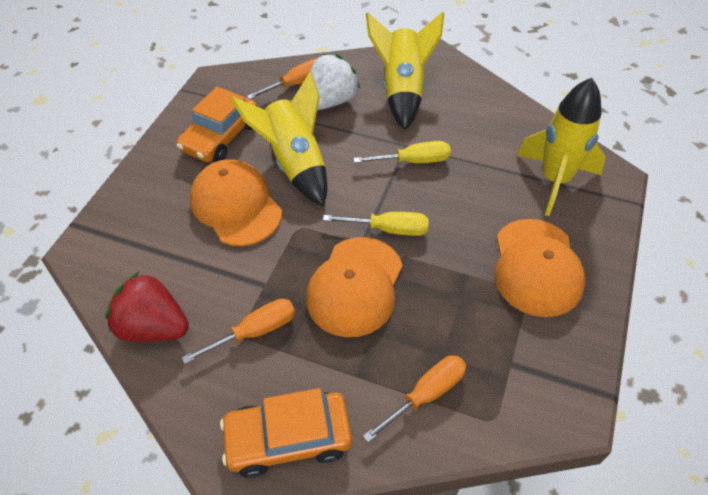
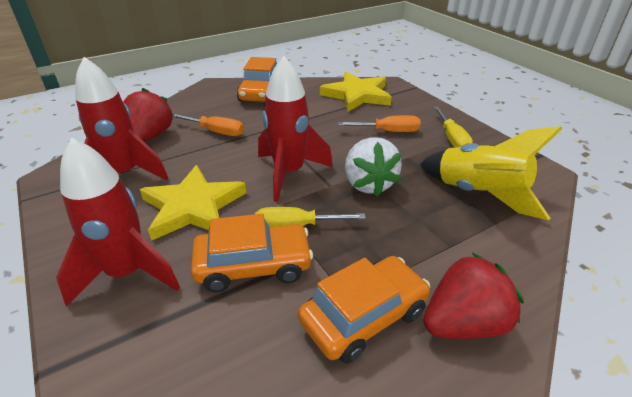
orange cap: [190,159,282,246] [306,237,403,337] [495,219,585,317] = 3 -> none = 0
orange car: [176,87,258,162] [220,388,352,478] = 2 -> [191,214,313,292] [237,57,277,102] [298,256,430,364] = 3
orange screwdriver: [182,299,295,364] [247,59,316,99] [363,355,466,443] = 3 -> [172,114,244,136] [338,115,421,132] = 2
red rocket: none = 0 -> [56,137,180,306] [75,57,168,180] [258,56,333,202] = 3
red strawberry: [105,272,189,342] = 1 -> [123,88,174,142] [423,253,524,339] = 2
yellow rocket: [231,72,327,207] [366,12,444,130] [517,78,606,216] = 3 -> [419,126,562,220] = 1
yellow star: none = 0 -> [140,165,246,241] [320,72,392,112] = 2

